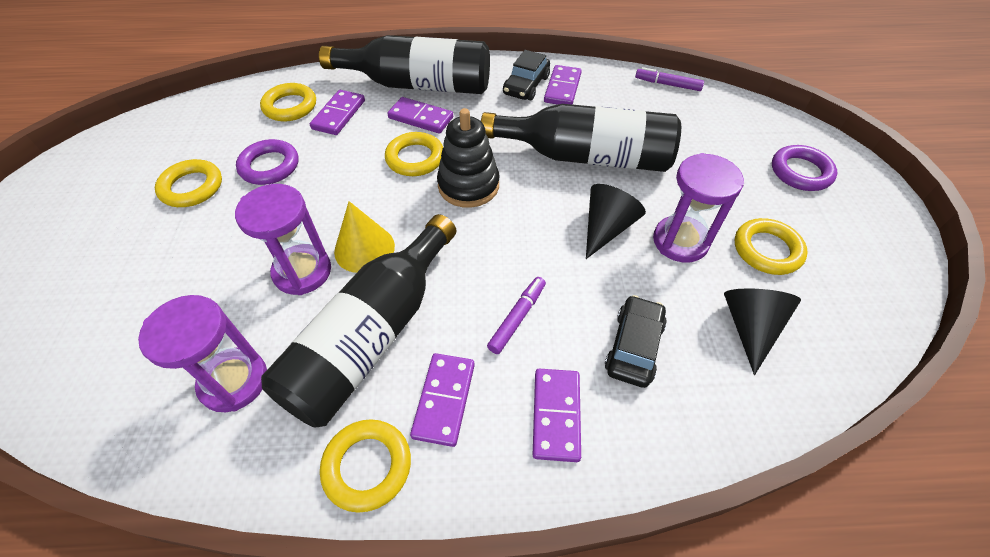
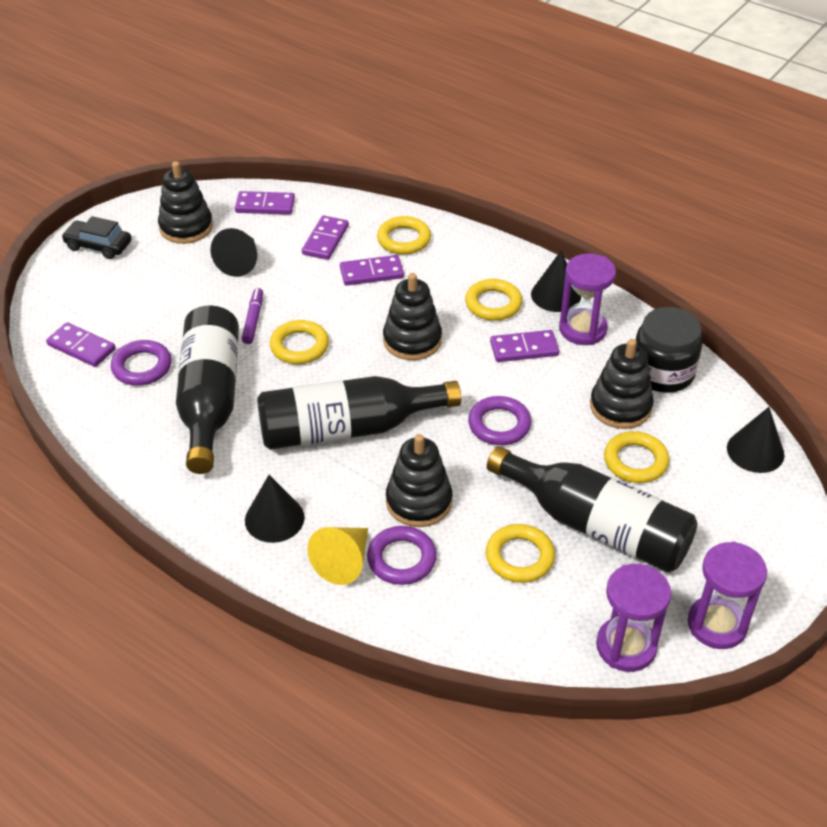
black car: [503,50,550,100] [605,295,667,388] = 2 -> [62,216,131,259] = 1
black cone: [586,184,646,259] [724,289,801,375] = 2 -> [211,228,257,277] [245,475,305,543] [531,251,581,312] [727,407,785,473] = 4
black jar: none = 0 -> [636,307,702,393] = 1
black stacking toy: [437,108,500,208] = 1 -> [158,161,213,244] [383,273,442,360] [386,434,452,527] [590,339,654,429] = 4
purple marker: [487,277,546,354] [635,67,704,91] = 2 -> [242,288,263,344] = 1
purple ring: [236,139,298,185] [772,145,837,191] = 2 -> [111,340,172,386] [367,526,437,585] [468,396,531,445] = 3

